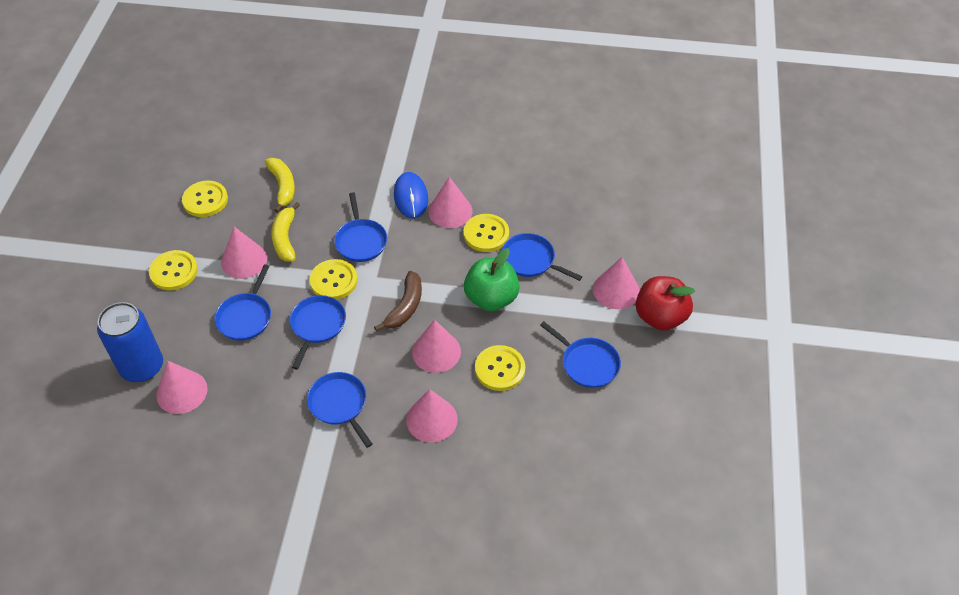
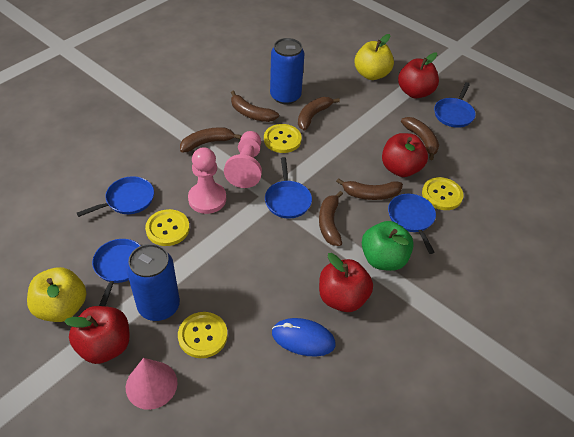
blue can: [97,302,163,382] = 1 -> [126,244,180,321] [270,38,305,104] = 2
blue pan: [215,264,271,341] [290,295,346,370] [307,372,373,448] [334,192,387,262] [502,233,583,281] [540,321,621,388] = 6 -> [77,176,154,217] [92,239,141,306] [265,157,312,219] [388,194,436,254] [434,82,476,128] = 5
brown banana: [374,271,422,331] = 1 -> [180,127,241,152] [231,91,279,122] [298,97,340,130] [319,191,343,246] [336,178,403,200] [401,117,439,160] = 6
pink cone: [156,361,208,414] [221,227,267,279] [406,389,458,443] [412,320,461,373] [428,177,472,228] [593,257,640,309] = 6 -> [126,358,178,410] = 1
pink pawn: none = 0 -> [188,147,226,214] [224,131,262,188] = 2
red apple: [636,276,695,331] = 1 -> [64,306,130,364] [319,253,373,312] [382,133,428,177] [398,52,439,98] = 4
yellow apple: none = 0 -> [27,267,86,322] [355,34,394,80] = 2
yellow banana: [265,158,295,213] [271,202,300,261] = 2 -> none = 0
yellow button: [149,250,198,290] [182,180,228,217] [310,259,358,300] [464,214,509,252] [475,345,525,391] = 5 -> [145,209,190,246] [178,312,227,358] [264,124,302,153] [422,177,463,210] = 4

